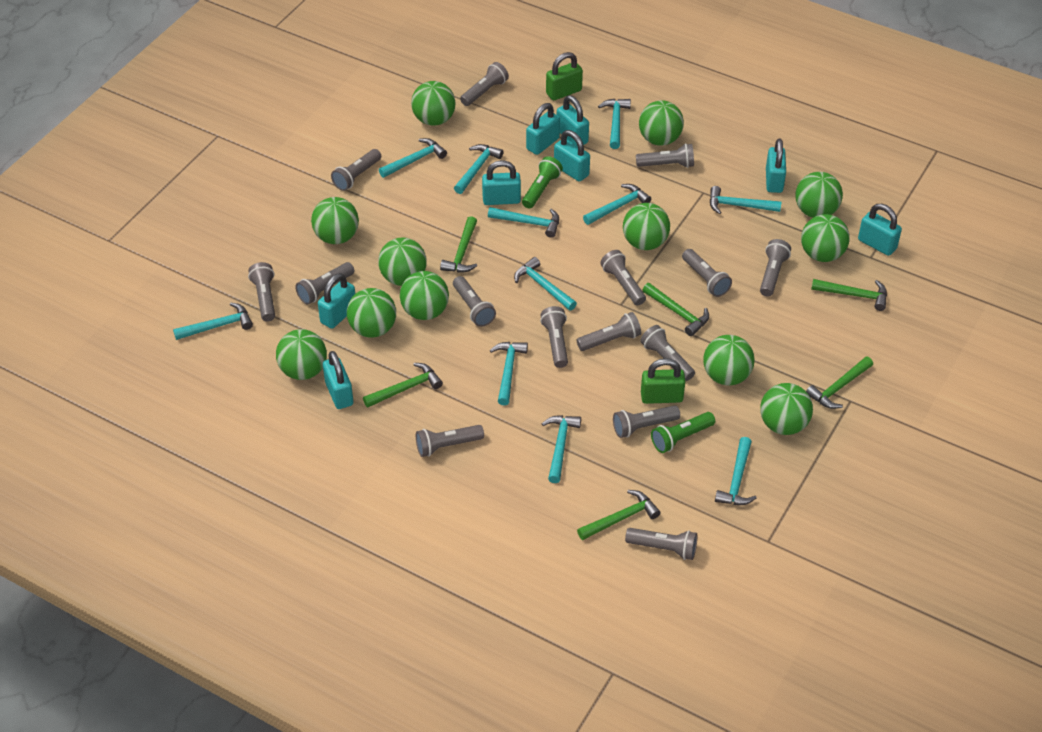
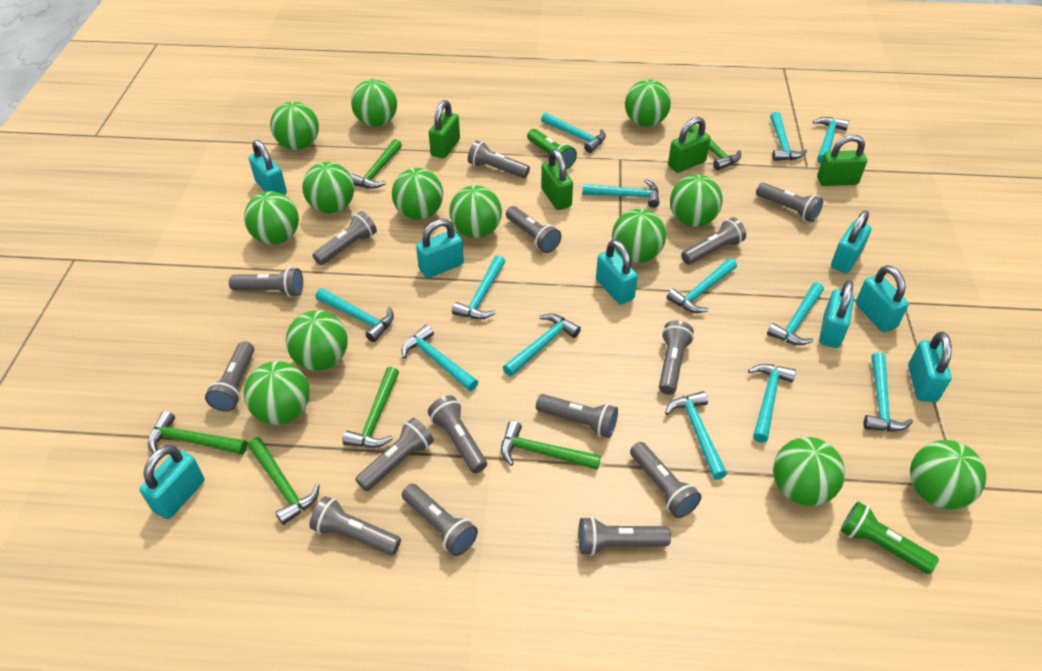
green ball: [276,329,327,380] [311,197,359,244] [347,288,396,338] [378,238,427,286] [400,271,449,320] [411,81,456,126] [623,203,670,250] [639,100,684,146] [703,335,755,385] [760,383,813,435] [795,172,843,218] [801,214,849,262] = 12 -> [244,191,299,245] [244,361,310,425] [270,102,319,150] [286,310,348,371] [302,162,354,213] [351,79,397,127] [392,168,443,220] [450,185,502,238] [612,209,666,263] [625,79,671,127] [670,175,723,227] [773,437,845,506] [910,440,986,509] = 13
green padlock: [546,52,583,100] [641,358,685,404] = 2 -> [429,100,460,159] [541,149,573,210] [668,117,711,173] [817,135,867,186] = 4
turquoise hammer: [173,303,253,340] [379,138,447,178] [454,144,504,194] [488,207,559,238] [490,342,528,405] [514,257,577,311] [542,415,581,483] [583,184,651,225] [598,99,631,149] [710,186,781,214] [715,437,756,505] = 11 -> [315,288,394,342] [402,325,478,391] [452,255,505,319] [503,314,581,377] [541,112,606,153] [582,179,659,208] [665,391,727,480] [667,258,737,313] [748,364,796,443] [767,282,824,345] [770,112,807,161] [813,117,849,163] [863,352,913,431] = 13

